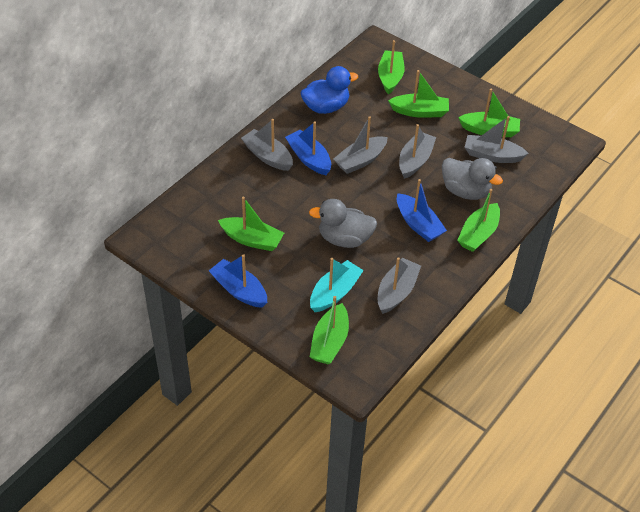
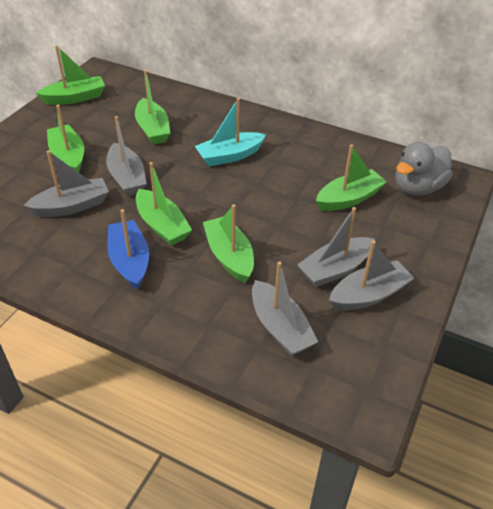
blue boat: [209,254,267,308] [285,122,331,175] [397,179,447,242] = 3 -> [107,209,149,289] = 1
blue duck: [301,66,358,114] = 1 -> none = 0
grey duck: [309,199,377,248] [442,158,503,200] = 2 -> [395,142,453,195] = 1

